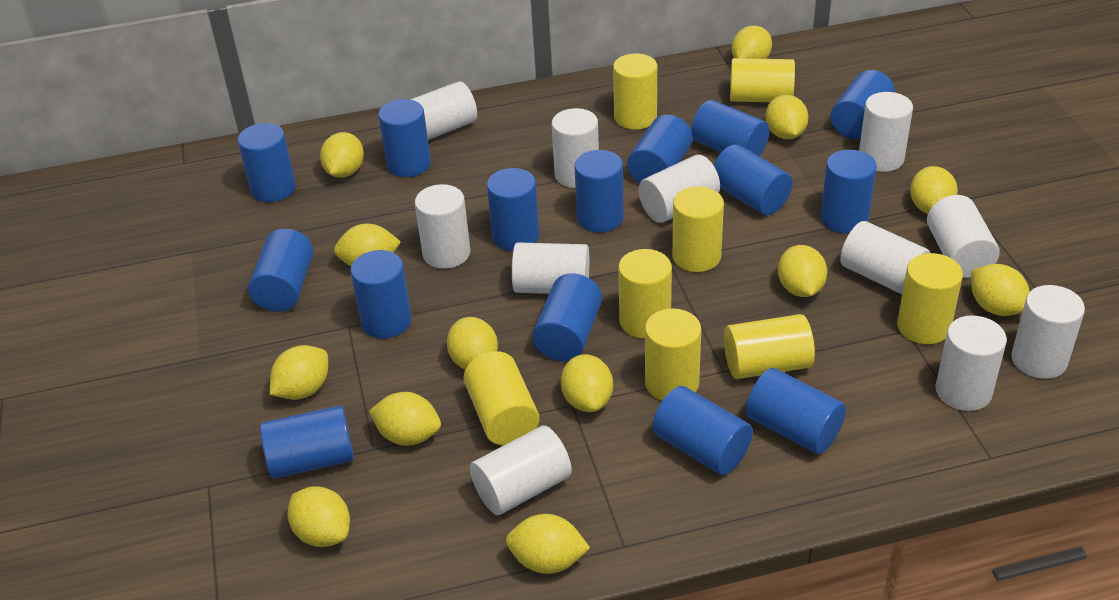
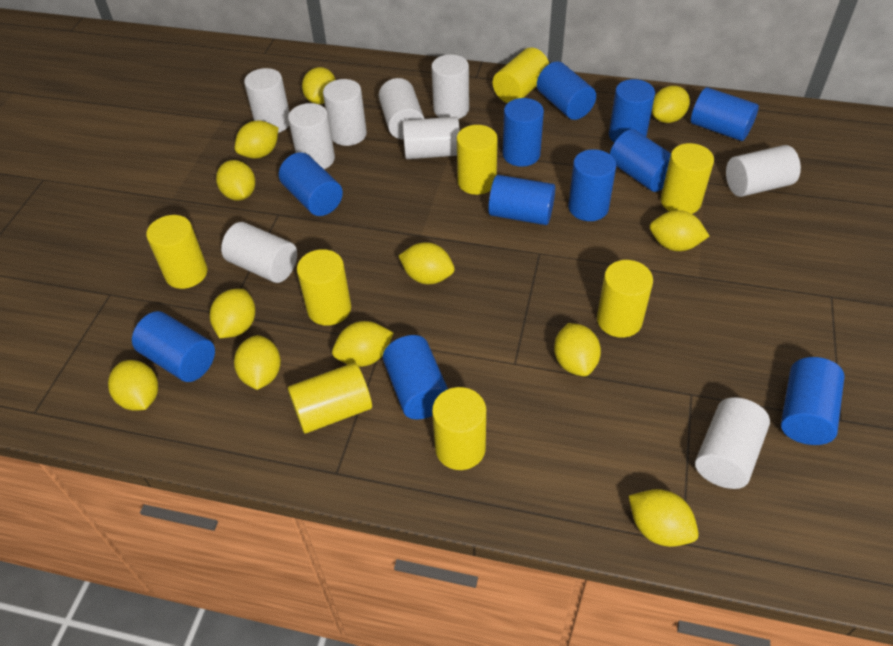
blue cylinder: [238,123,296,202] [248,229,314,312] [260,405,354,479] [350,250,412,338] [378,99,431,177] [487,168,540,251] [532,273,602,361] [575,150,624,232] [627,115,693,183] [653,386,753,475] [691,100,769,156] [714,144,792,215] [746,368,846,454] [820,150,877,233] [831,70,895,139] = 15 -> [132,311,215,382] [279,152,343,216] [383,335,448,420] [488,175,555,225] [503,98,544,167] [537,61,596,120] [568,149,616,221] [609,79,655,143] [610,129,671,192] [691,87,759,141] [781,357,845,445] = 11
white cylinder: [410,81,477,140] [415,184,470,269] [470,425,572,515] [512,242,589,294] [552,108,599,188] [639,155,720,223] [840,221,930,294] [859,92,913,172] [927,195,1000,278] [936,315,1007,411] [1011,285,1085,379] = 11 -> [221,222,297,283] [244,68,290,133] [288,103,335,169] [323,79,367,146] [379,78,424,140] [402,117,460,159] [431,54,469,119] [695,397,770,489] [726,145,801,197] = 9
yellow lemon: [270,345,328,400] [288,486,350,547] [320,132,364,178] [334,224,401,266] [369,392,441,446] [447,317,498,370] [506,514,590,574] [561,354,613,412] [732,25,772,59] [765,95,808,139] [778,245,827,297] [910,166,958,214] [971,264,1030,316] = 13 -> [108,360,158,411] [210,289,255,338] [216,160,255,201] [234,335,281,390] [235,121,279,159] [302,67,336,104] [332,321,394,367] [398,242,455,284] [554,323,601,376] [629,489,699,547] [650,210,709,251] [652,86,690,123] = 12

